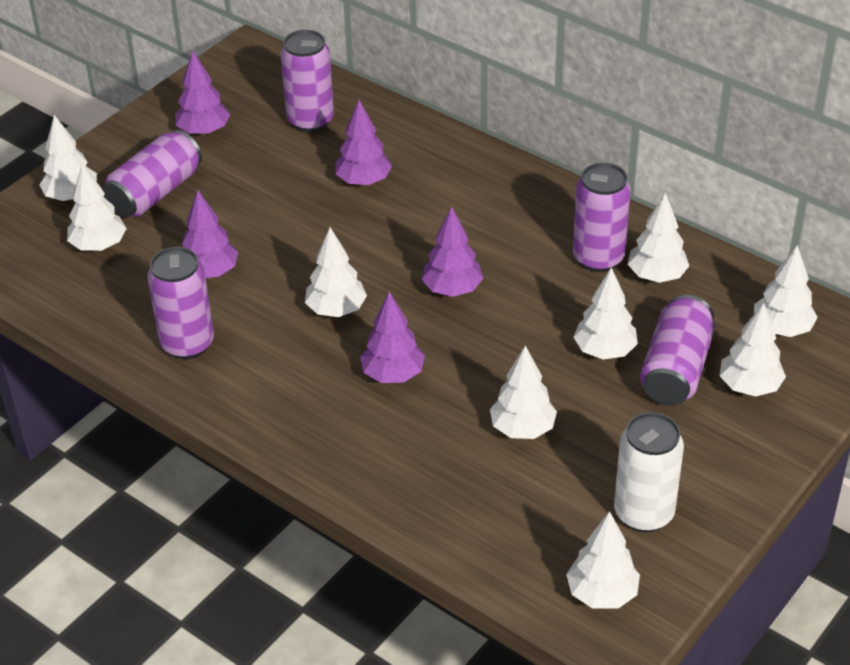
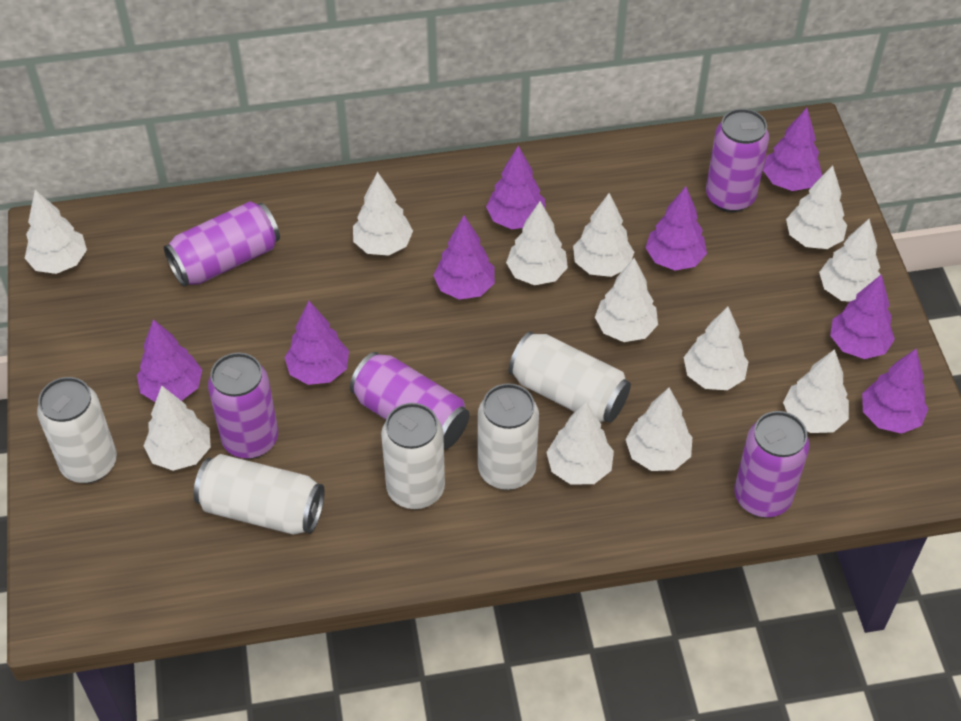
purple tree: [175,51,230,136] [182,190,238,278] [335,100,392,186] [360,292,425,383] [421,206,483,297] = 5 -> [137,319,202,402] [285,301,349,385] [433,216,495,300] [486,146,545,229] [646,187,707,271] [763,108,822,191] [830,274,895,359] [862,349,928,434] = 8
white can: [614,412,684,532] = 1 -> [37,377,117,483] [193,454,325,535] [381,403,445,509] [478,383,539,490] [509,332,631,423] = 5
white tree: [39,115,97,201] [67,164,127,251] [305,227,367,317] [490,346,557,439] [566,511,640,609] [573,267,638,360] [628,192,689,283] [720,303,786,397] [754,245,818,337] = 9 -> [25,190,87,274] [144,386,211,471] [353,172,413,256] [506,201,568,285] [546,401,614,485] [573,193,634,277] [595,258,658,342] [625,388,692,471] [684,307,748,390] [783,349,849,433] [786,165,847,249] [819,219,881,302] = 12

